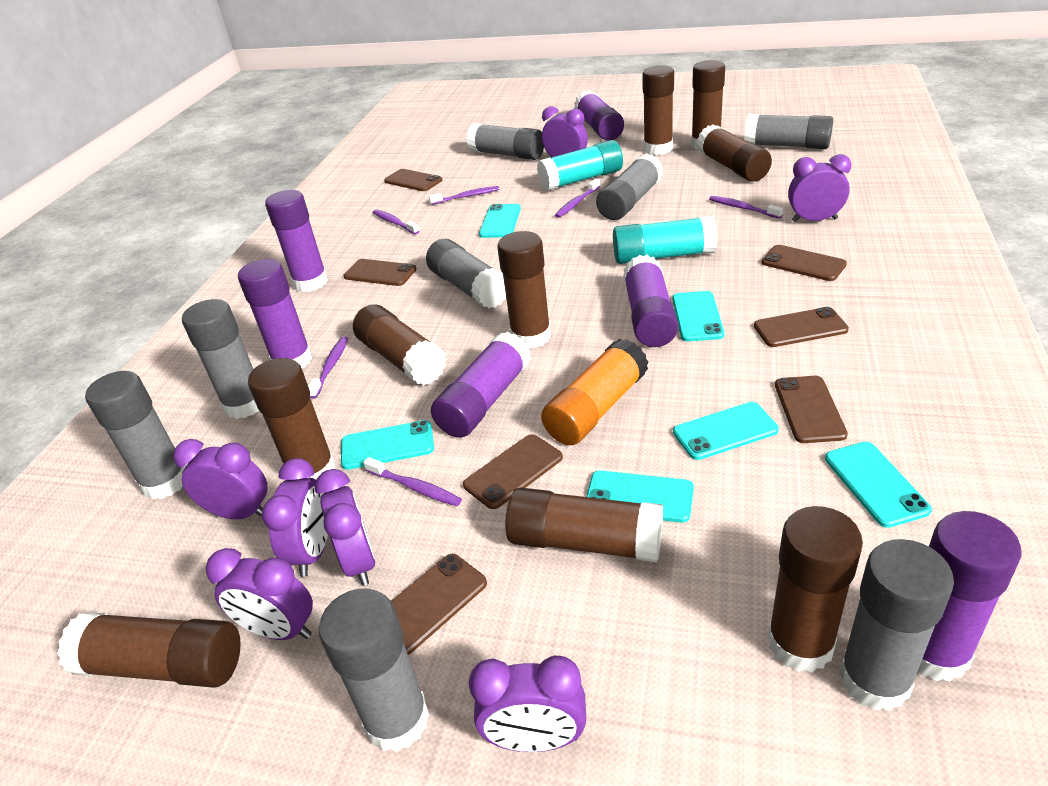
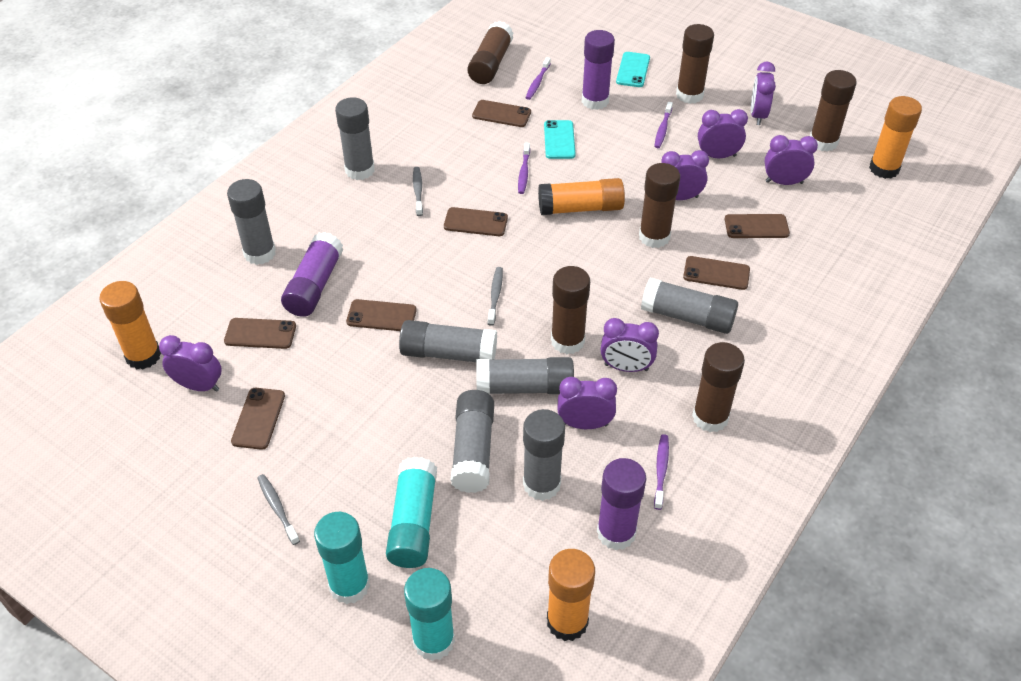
brown glue stick: [57,612,241,687] [248,358,336,479] [353,304,447,385] [497,231,551,349] [505,488,663,562] [642,65,674,155] [691,60,725,149] [697,125,772,182] [767,506,863,672] = 9 -> [468,21,514,84] [551,266,590,354] [639,163,680,248] [676,24,714,104] [692,342,745,432] [810,70,857,152] = 6
grey glue stick: [85,371,186,500] [182,299,259,419] [319,588,429,752] [426,239,506,309] [466,123,544,160] [596,154,663,220] [744,114,833,149] [839,539,954,711] = 8 -> [227,179,276,265] [335,97,375,180] [399,320,497,362] [450,390,494,493] [476,357,574,394] [523,409,565,501] [641,278,738,334] = 7
grey toothbrush: none = 0 -> [257,474,300,545] [413,167,423,216] [488,267,503,326] = 3
orange glue stick: [541,339,648,445] = 1 -> [99,281,161,370] [538,178,625,215] [547,549,595,641] [869,96,922,179] = 4
purple glue stick: [238,259,312,368] [265,190,328,292] [431,332,531,438] [574,91,624,141] [623,255,678,347] [918,511,1021,682] = 6 -> [281,232,343,317] [582,30,615,110] [597,458,646,550] = 3
purple toothbrush: [308,336,348,399] [363,457,462,506] [373,210,419,234] [429,186,499,205] [555,179,600,218] [709,196,783,219] = 6 -> [518,143,530,194] [526,57,551,100] [654,102,673,148] [654,434,669,510] = 4
turquoise glue stick: [537,140,623,191] [613,216,718,264] = 2 -> [314,512,370,604] [386,457,437,568] [404,568,455,661] = 3
turquoise phone: [341,420,434,470] [479,204,521,238] [586,470,694,523] [672,291,725,341] [673,402,779,460] [825,442,932,528] = 6 -> [544,120,576,159] [616,52,650,87] = 2

